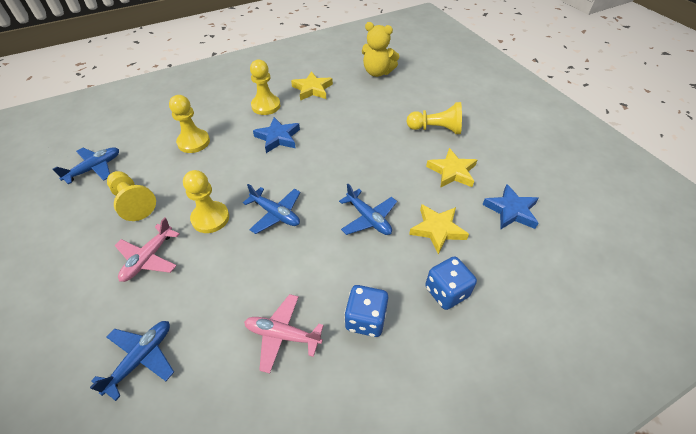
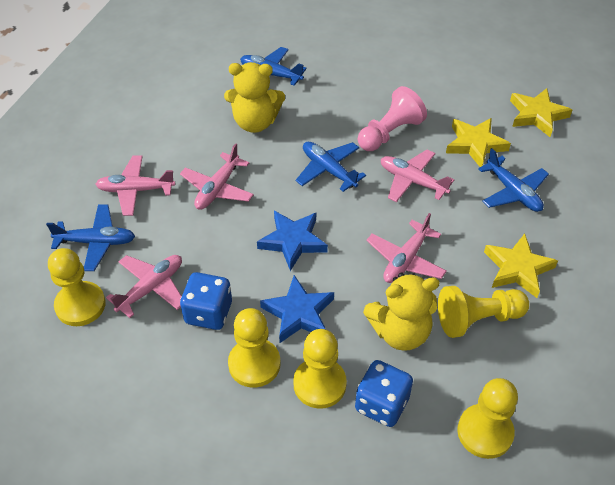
pink pawn: none = 0 -> [358,86,427,151] = 1
pink plane: [114,217,180,282] [244,294,324,374] = 2 -> [95,156,175,216] [106,255,182,318] [180,143,254,210] [367,213,447,283] [381,149,454,202] = 5
yellow teddy bear: [362,22,399,77] = 1 -> [224,62,285,133] [363,272,440,351] = 2

